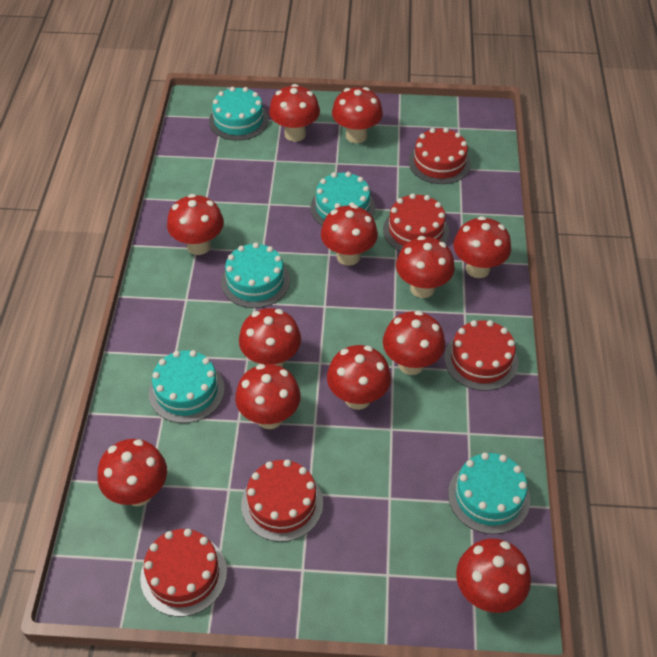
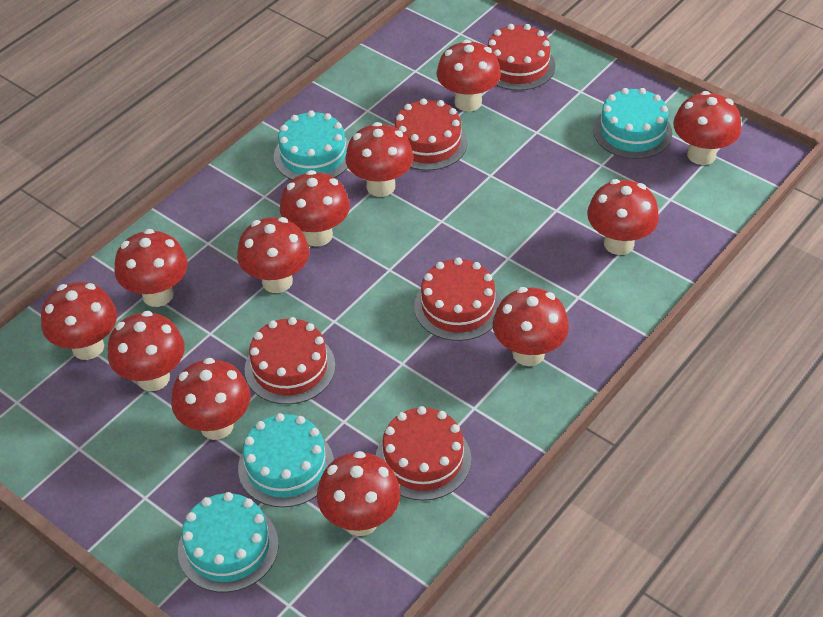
turquoise cake: [149,350,225,423] [209,87,269,141] [221,243,290,308] [310,172,375,226] [448,452,530,534] = 5 -> [178,492,279,592] [238,413,334,507] [274,110,349,180] [593,88,672,159] = 4

